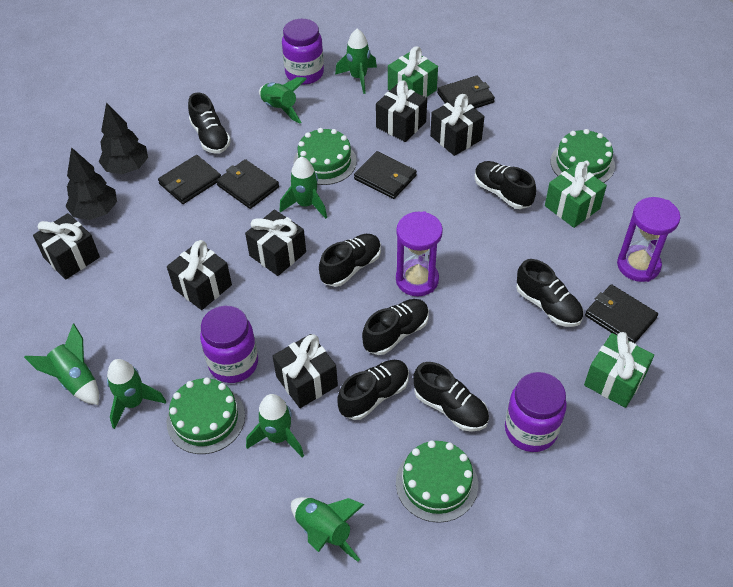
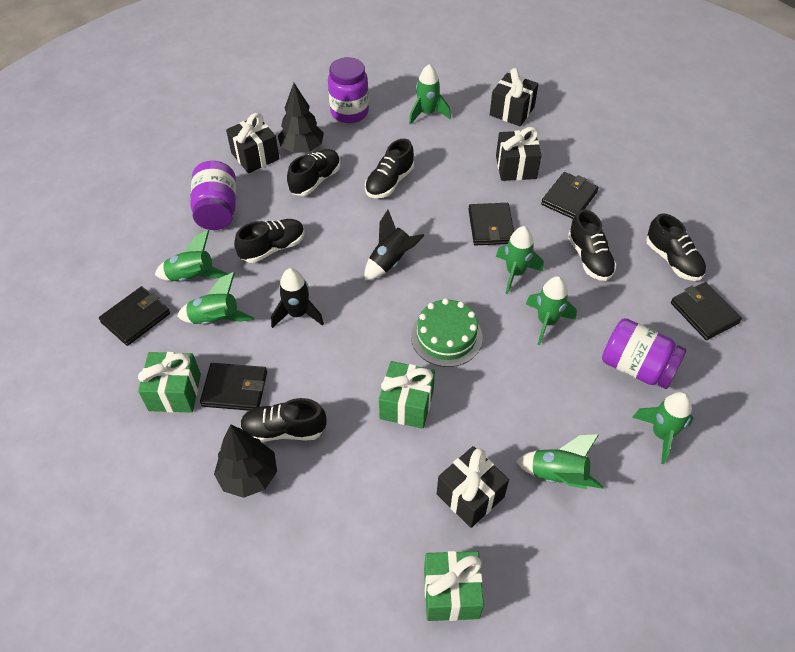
black gift: [33,213,100,280] [167,240,232,310] [245,210,306,276] [272,334,338,408] [376,80,427,142] [430,94,484,156] = 6 -> [226,113,279,173] [437,446,509,528] [490,68,539,126] [496,127,542,181] = 4
black rocket: none = 0 -> [271,268,324,328] [365,210,425,280] = 2
black shoe: [188,92,231,154] [319,234,381,287] [337,360,409,420] [362,299,429,355] [413,362,489,432] [475,161,536,209] [516,259,583,327] = 7 -> [234,219,305,263] [240,398,327,442] [287,149,340,196] [365,139,414,198] [568,209,617,281] [646,213,706,281] = 6
green cake: [167,377,245,454] [293,128,357,185] [396,440,478,523] [550,129,615,183] = 4 -> [411,298,483,367] = 1
purple hourglass: [396,211,443,296] [617,197,680,282] = 2 -> none = 0

